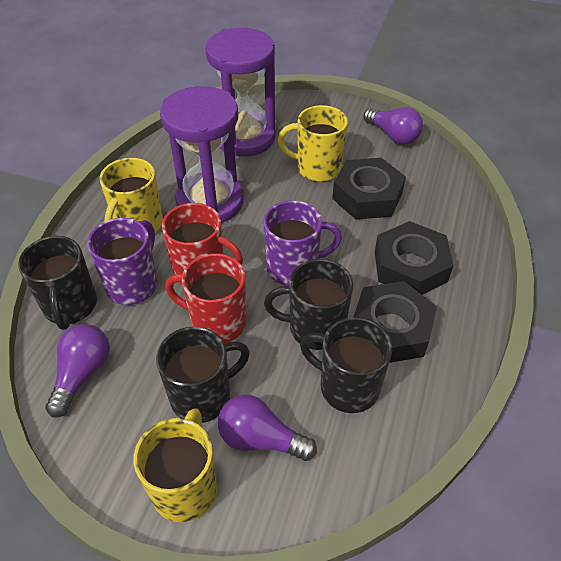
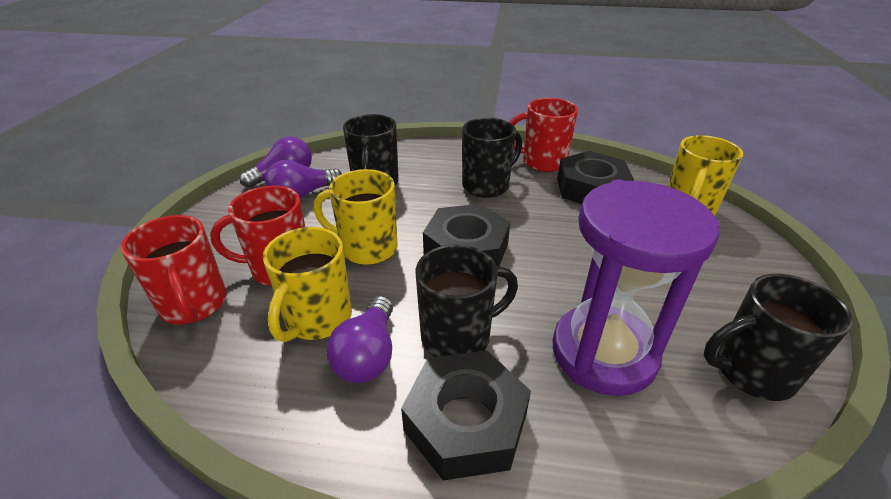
purple hourglass: [160,86,244,223] [205,28,275,157] = 2 -> [553,180,720,396] = 1
purple mug: [87,218,158,305] [263,200,342,286] = 2 -> none = 0
red mug: [162,203,243,285] [165,253,247,343] = 2 -> [121,215,226,324] [210,186,305,286] [510,98,578,172] = 3

